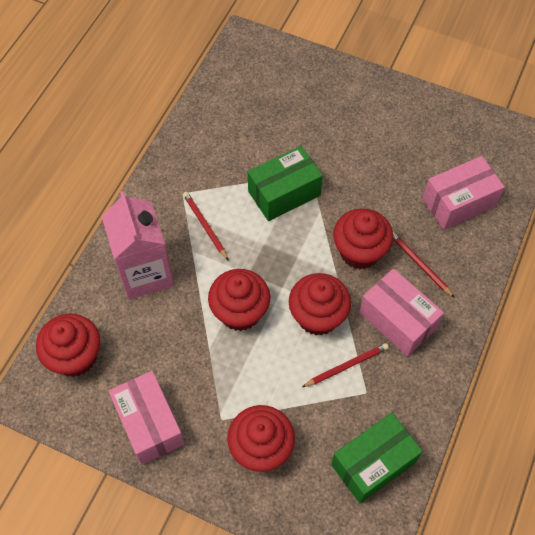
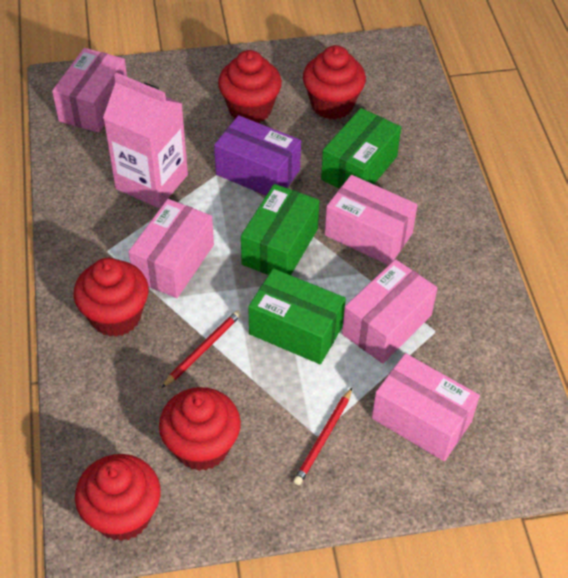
green box: [248,146,323,221] [331,413,423,503] = 2 -> [241,184,320,275] [248,268,346,364] [321,108,401,189] = 3
pink box: [109,371,185,465] [359,268,444,356] [422,156,505,230] = 3 -> [52,48,127,133] [129,199,214,298] [325,175,418,265] [342,259,437,364] [372,353,480,461] = 5
purple box: none = 0 -> [214,115,301,195] = 1
red pencil: [183,192,229,261] [302,343,389,387] [393,232,455,298] = 3 -> [161,310,241,388] [293,388,352,485] = 2

